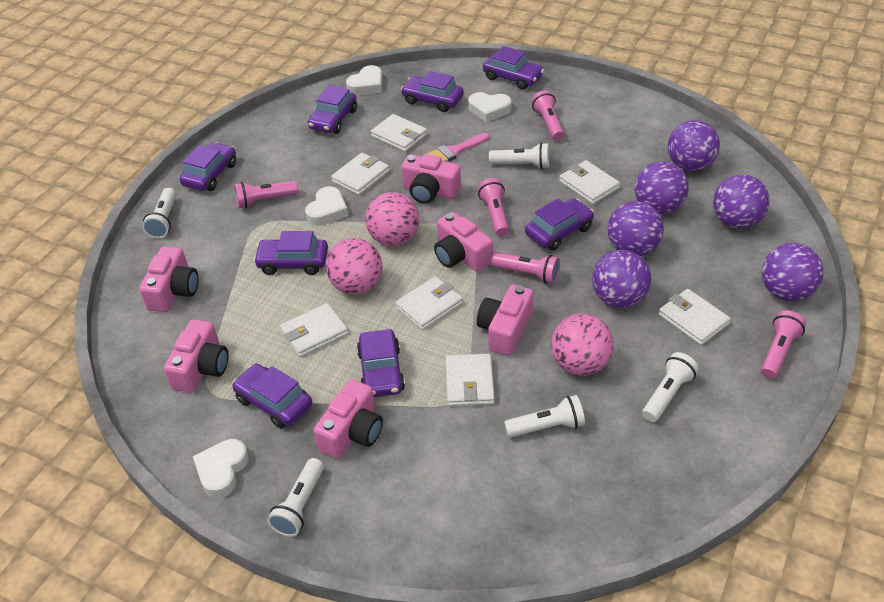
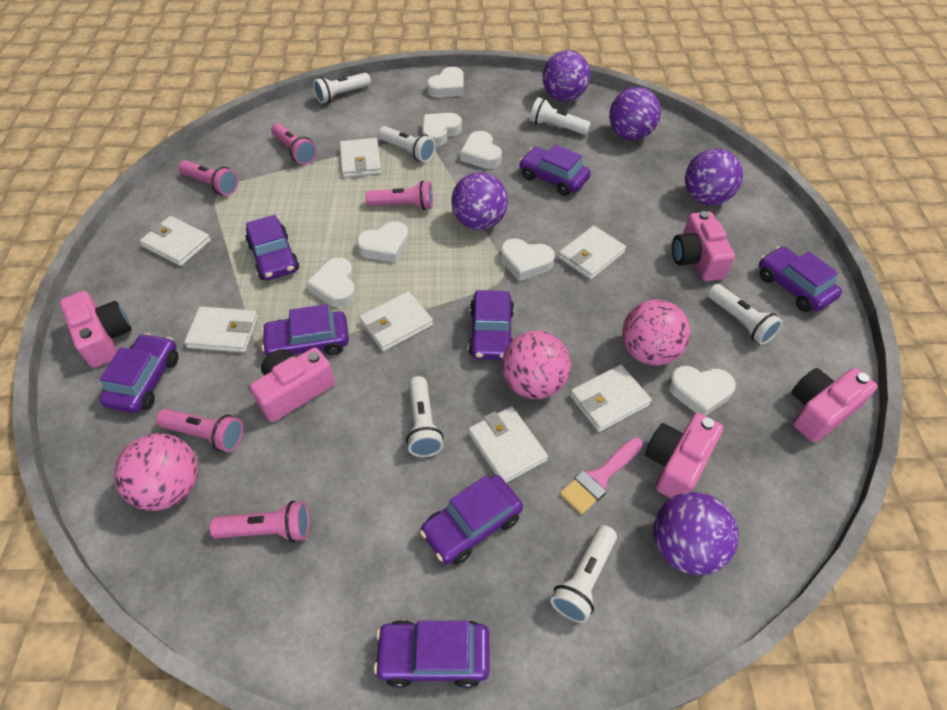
pink camera: [139,246,198,312] [164,319,229,393] [314,379,383,459] [401,154,461,204] [434,212,493,272] [477,285,533,356] = 6 -> [60,291,131,368] [250,347,335,422] [645,413,723,498] [672,211,735,281] [791,368,878,443] = 5
purple ball: [592,250,651,308] [607,201,664,256] [635,161,689,214] [668,120,720,171] [713,174,770,229] [762,243,824,301] = 6 -> [452,172,508,230] [543,50,590,101] [609,87,661,140] [654,492,739,575] [685,149,743,205] = 5
white flashlight: [142,188,176,238] [267,458,324,537] [489,143,549,169] [504,395,585,437] [642,352,699,422] = 5 -> [313,73,371,104] [378,126,435,162] [406,376,444,457] [530,97,591,135] [550,525,617,623] [708,284,783,345] = 6
white heart: [193,439,249,498] [305,186,348,226] [346,65,382,95] [468,92,512,122] = 4 -> [306,258,356,308] [356,221,409,263] [422,113,462,147] [427,67,464,98] [460,131,502,169] [500,238,555,281] [668,366,736,416] = 7

